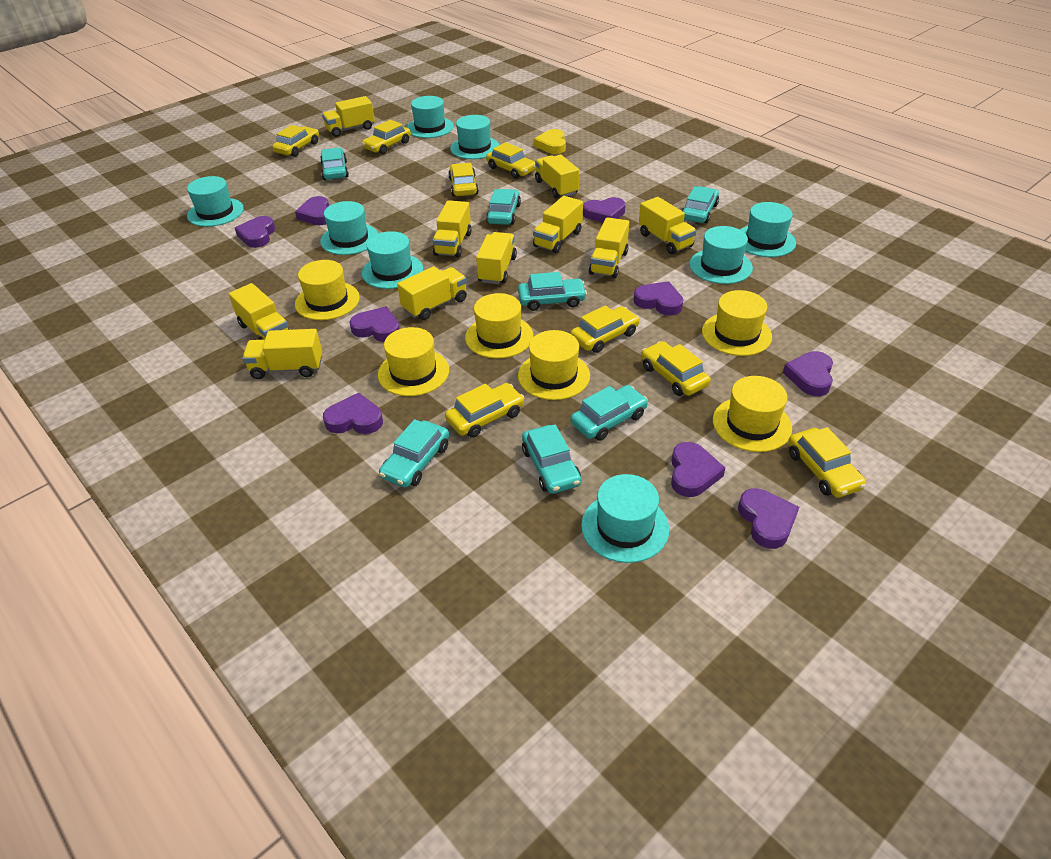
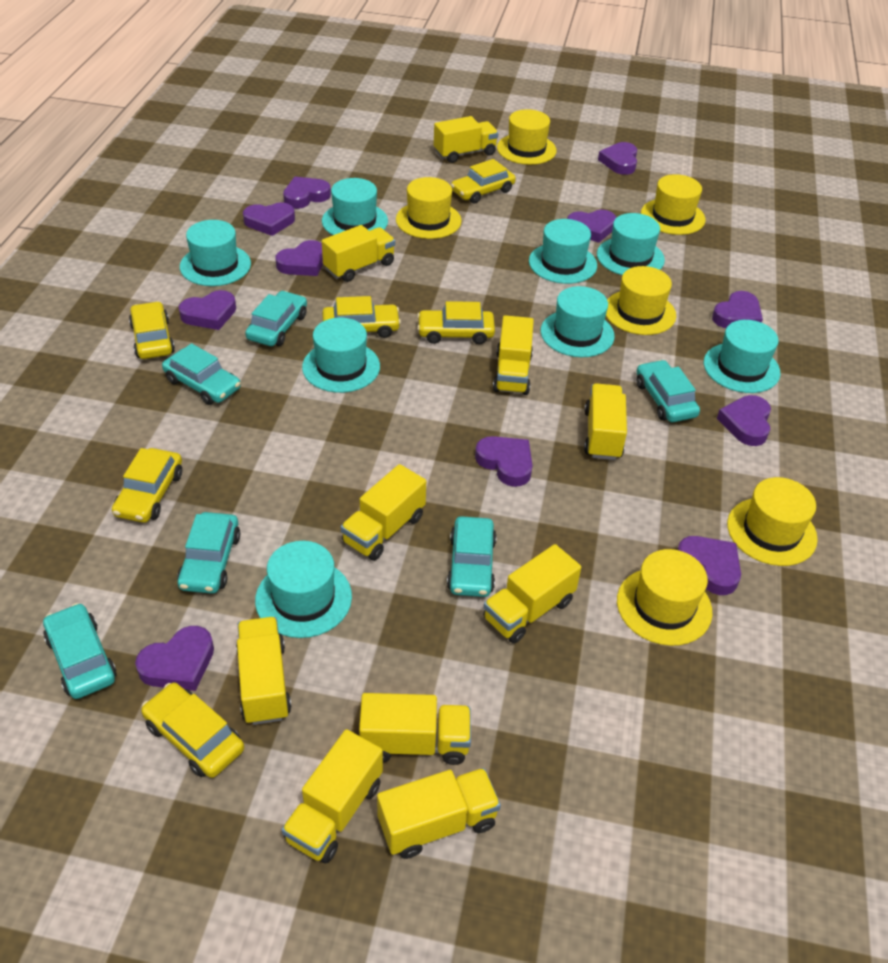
purple heart: [235,216,275,248] [295,196,329,225] [323,393,383,434] [349,306,400,342] [583,197,626,223] [633,281,683,316] [671,442,725,497] [738,488,799,549] [783,351,833,396] = 9 -> [135,626,214,691] [179,290,236,330] [243,202,295,236] [275,240,323,276] [283,177,331,209] [475,436,533,487] [567,210,616,243] [598,142,637,175] [677,536,741,595] [712,291,763,328] [717,395,771,446] = 11
turquoise car: [320,147,349,180] [379,419,449,488] [486,189,521,225] [518,272,587,311] [522,425,581,494] [570,385,648,441] [682,186,719,224] = 7 -> [43,603,117,699] [162,343,241,405] [177,512,240,594] [245,291,307,346] [447,516,497,597] [636,360,700,422] = 6
yellow car: [272,125,319,157] [362,120,411,154] [445,383,524,438] [448,163,479,196] [486,142,536,179] [570,305,640,353] [641,341,711,396] [788,427,866,498] = 8 -> [112,448,182,523] [129,301,175,359] [141,683,244,778] [322,296,401,338] [417,301,495,344] [451,159,516,203] = 6
yellow heart: [534,129,566,154] = 1 -> none = 0

